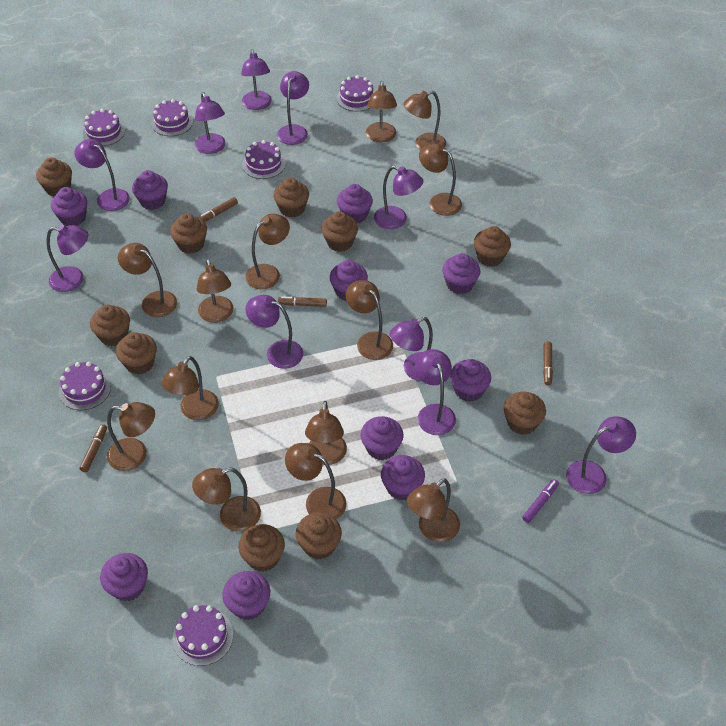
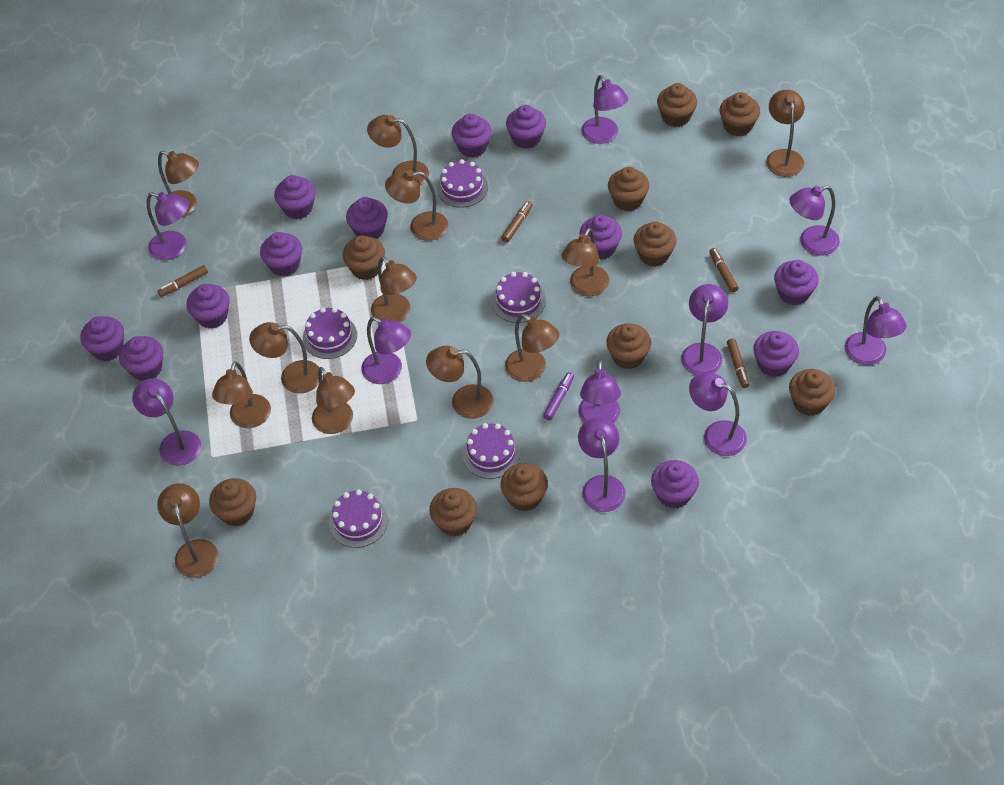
brown lamp: [107,402,155,471] [118,243,177,317] [161,356,219,420] [192,468,261,532] [197,259,234,323] [245,214,290,289] [285,443,347,519] [305,401,347,465] [346,280,393,360] [366,81,397,142] [403,91,446,150] [407,478,460,542] [419,143,462,216] = 13 -> [157,483,219,578] [158,151,199,218] [212,361,271,428] [249,322,319,393] [312,367,355,434] [367,115,429,186] [371,257,417,322] [385,170,448,241] [426,346,493,419] [505,314,559,382] [562,228,609,296] [766,90,805,177] = 12
purple cake: [59,362,111,410] [83,109,125,146] [151,99,193,136] [173,605,233,666] [242,140,285,179] [336,75,374,111] = 6 -> [303,307,357,359] [329,490,388,548] [437,159,488,208] [462,423,520,479] [492,272,546,323] = 5
purple cupcake: [51,187,87,226] [100,553,148,601] [132,170,168,210] [222,571,270,620] [330,260,368,301] [337,184,373,223] [360,416,404,460] [381,455,425,500] [442,253,480,294] [450,359,491,402] = 10 -> [81,316,124,361] [119,336,163,381] [186,284,230,329] [260,232,302,276] [274,175,315,219] [346,197,388,239] [451,114,492,158] [506,105,546,149] [580,215,622,259] [651,460,699,509] [753,331,799,377] [774,260,819,305] = 12

